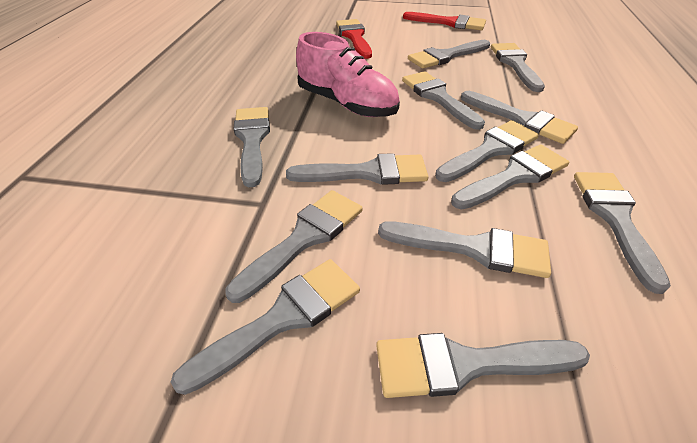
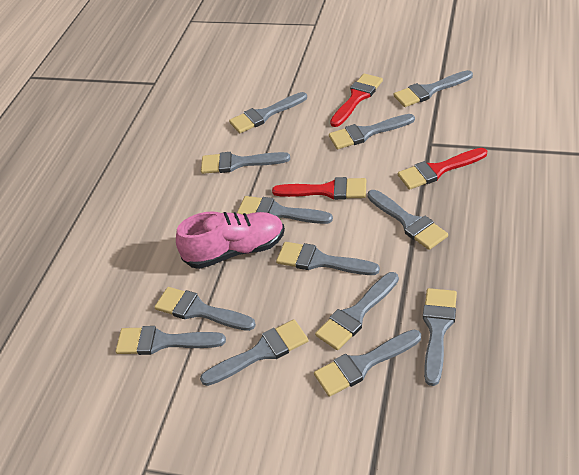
red brush: [336,19,372,59] [403,12,486,31] = 2 -> [272,177,366,200] [330,73,383,127] [398,148,487,190] = 3

